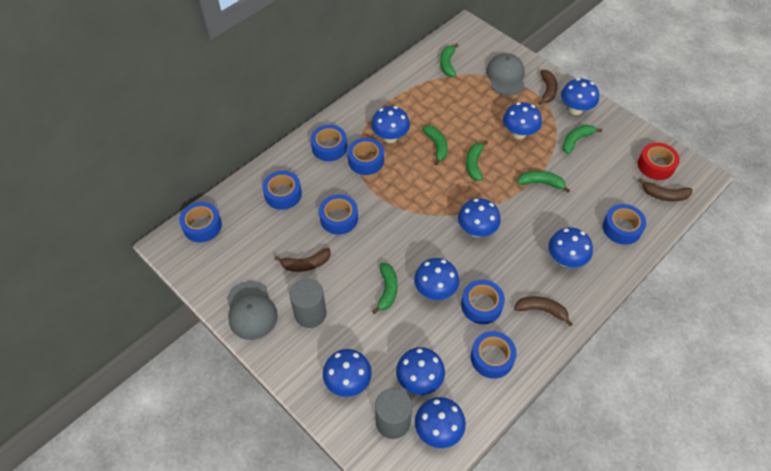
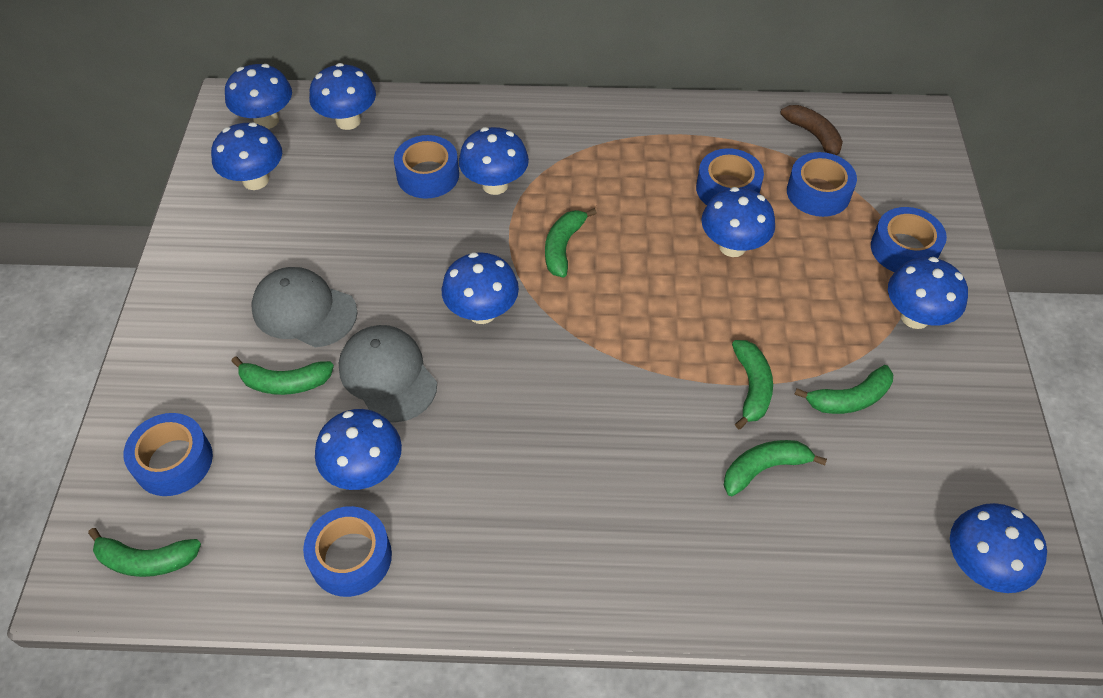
blue tape: [179,202,222,242] [262,171,302,210] [311,125,347,161] [319,194,358,235] [348,138,384,175] [461,280,505,324] [471,331,517,379] [603,204,646,245] = 8 -> [124,413,213,496] [303,506,392,597] [394,135,459,199] [696,148,764,205] [787,152,857,217] [871,207,947,272] = 6
brown banana: [275,248,331,272] [514,296,573,326] [538,70,558,105] [638,178,692,201] = 4 -> [780,105,843,155] = 1
grey cylinder: [289,279,327,328] [375,388,412,439] = 2 -> none = 0
red tape: [638,143,680,180] = 1 -> none = 0

